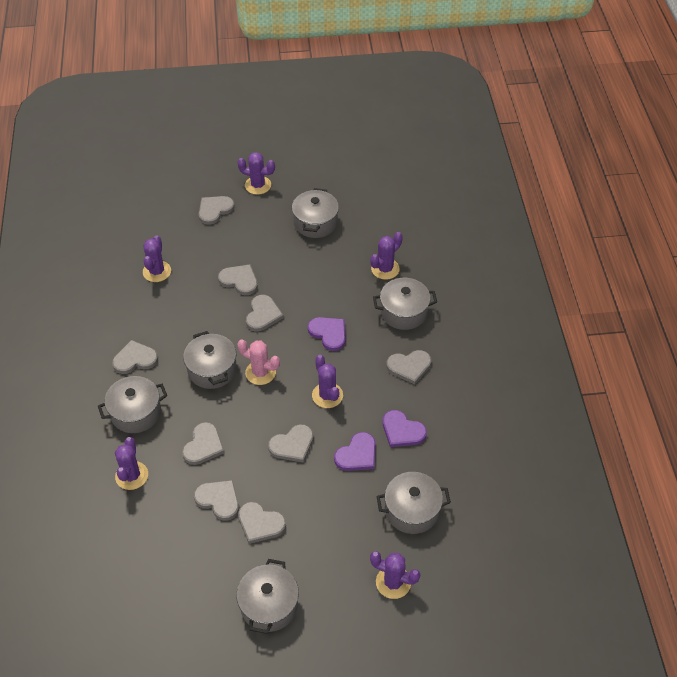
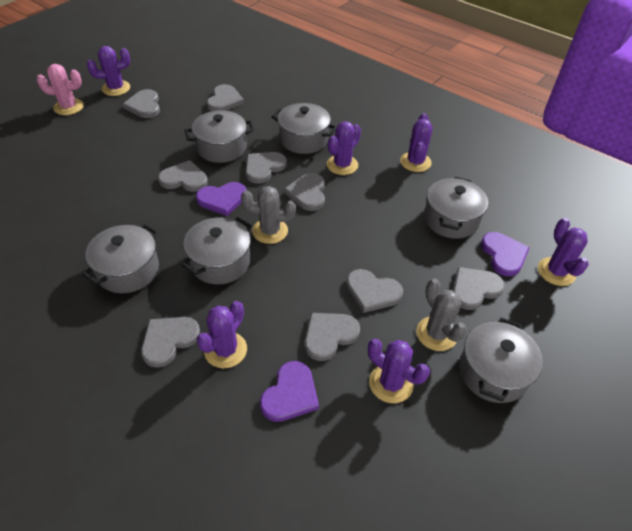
grey cactus: none = 0 -> [241,186,296,244] [416,278,467,351] = 2

